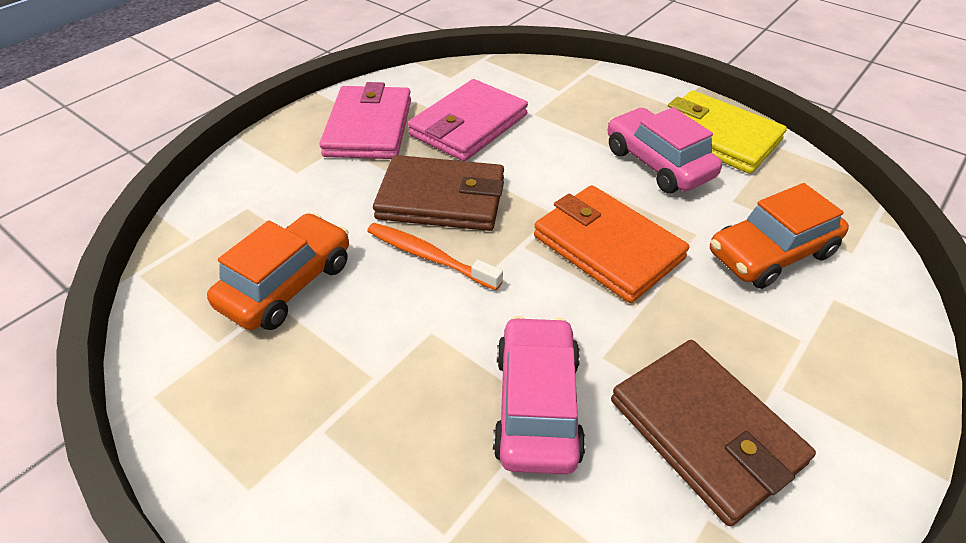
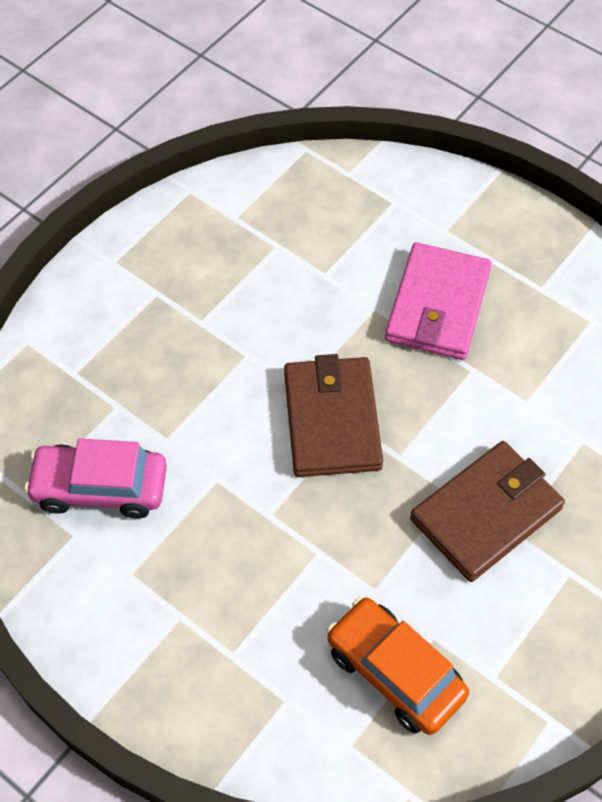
orange car: [207,213,349,330] [710,183,849,289] = 2 -> [327,597,469,735] = 1
orange toothbrush: [367,223,503,290] = 1 -> none = 0
orange wallet: [534,185,689,303] = 1 -> none = 0
pink car: [493,316,586,474] [608,107,722,193] = 2 -> [24,438,167,519] = 1
pink wallet: [319,82,411,159] [408,79,528,161] = 2 -> [385,242,492,360] = 1
yellow wallet: [668,90,787,174] = 1 -> none = 0

